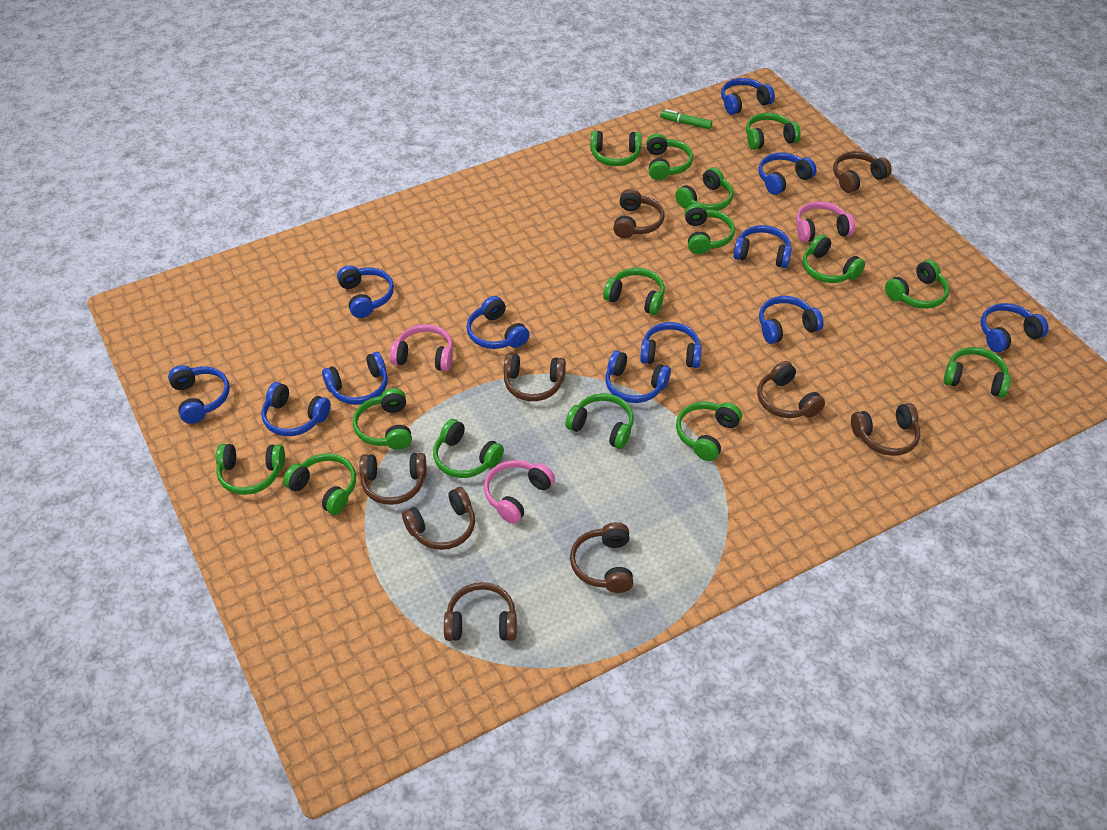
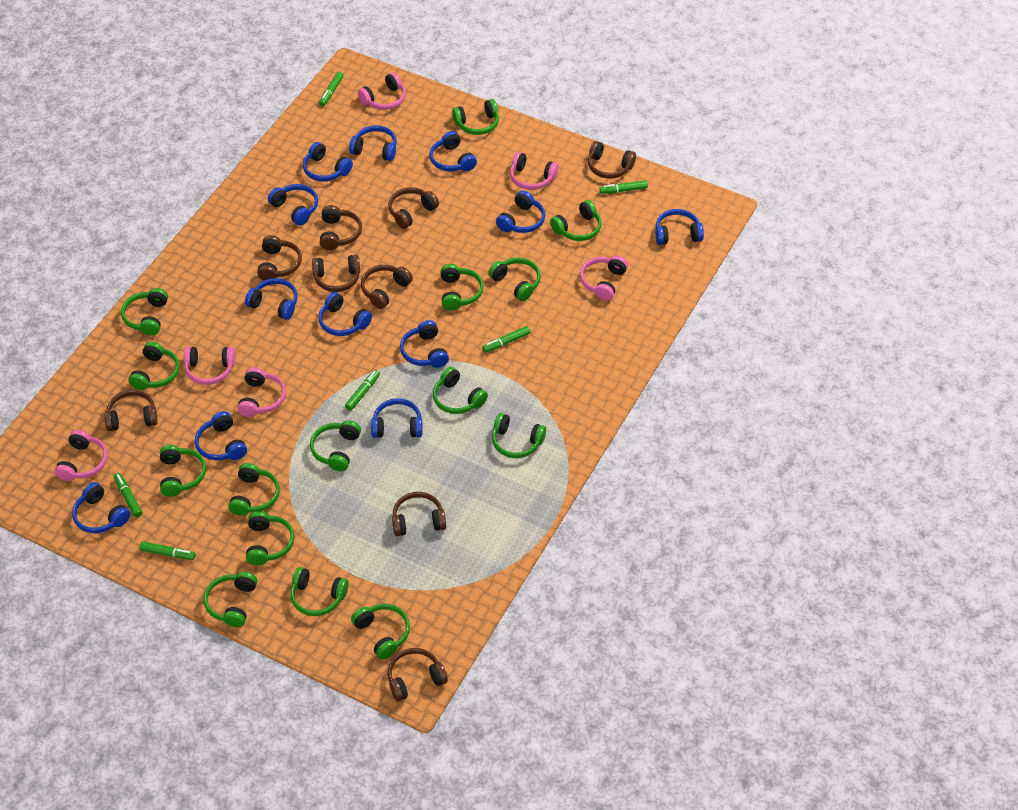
green marker: [660,109,712,129] = 1 -> [114,473,142,517] [139,541,196,560] [319,72,344,106] [345,370,380,411] [482,326,531,353] [599,180,648,194] = 6
pink headphones: [390,324,453,371] [484,460,555,524] [796,201,855,242] = 3 -> [54,430,108,481] [184,347,235,385] [237,367,286,417] [358,72,406,110] [510,152,559,190] [580,256,628,301] = 6

